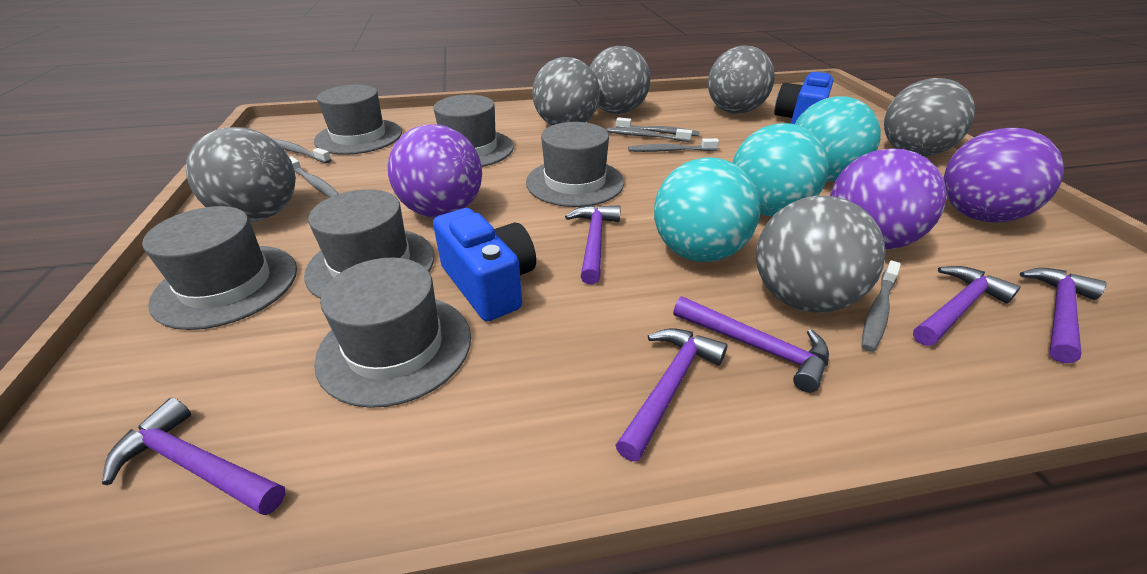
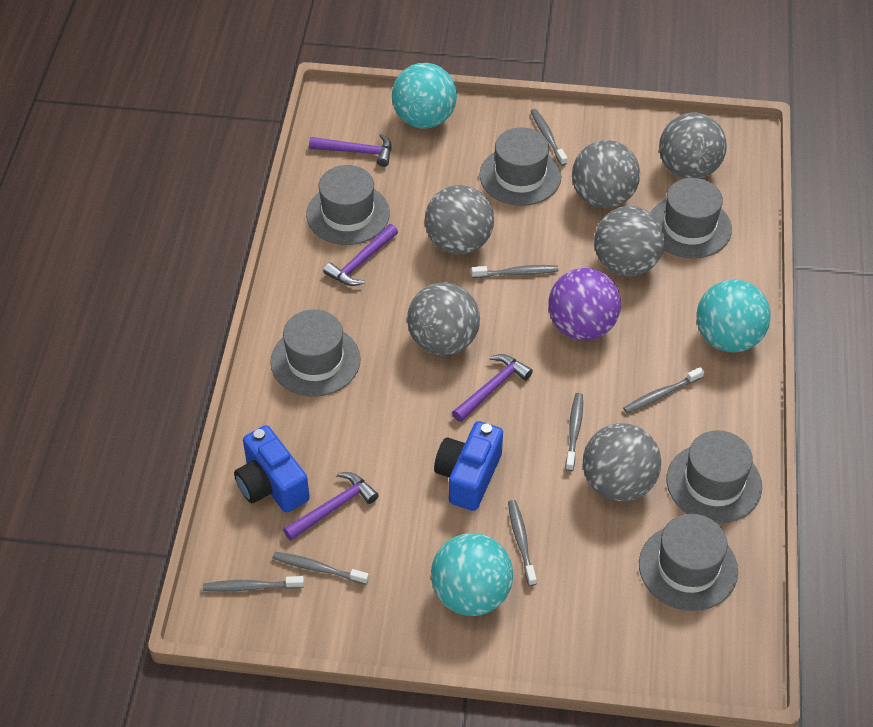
grey toothbrush: [273,139,332,163] [289,156,339,197] [606,128,692,142] [616,117,700,136] [628,138,719,152] [861,260,901,352] = 6 -> [203,576,304,592] [272,552,369,585] [471,265,559,278] [508,500,537,586] [531,109,567,166] [565,393,583,471] [623,367,704,413] = 7
purple ball: [387,124,482,218] [830,148,947,249] [944,128,1064,222] = 3 -> [548,268,621,340] = 1
purple hammer: [102,398,286,515] [565,205,621,284] [616,328,727,462] [673,296,829,393] [913,266,1020,346] [1020,268,1107,363] = 6 -> [283,472,379,541] [309,134,391,167] [323,224,398,286] [452,354,533,422] = 4

